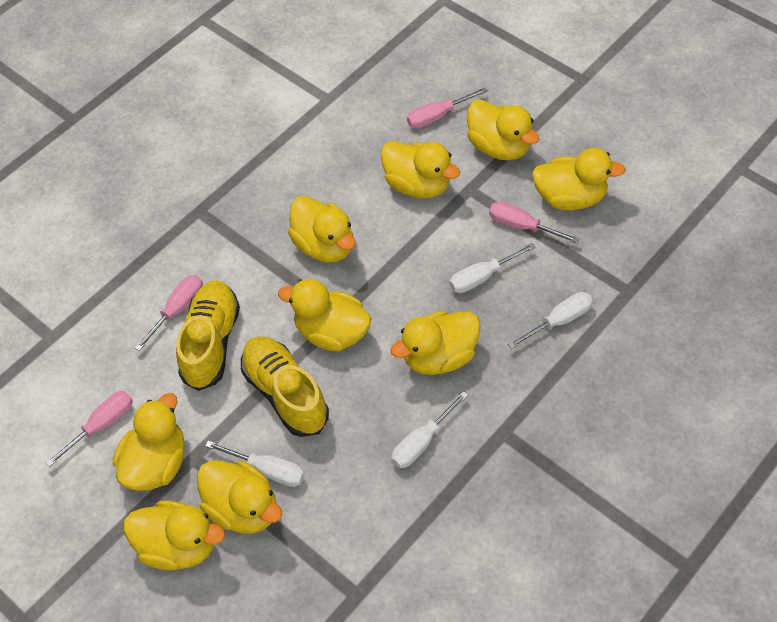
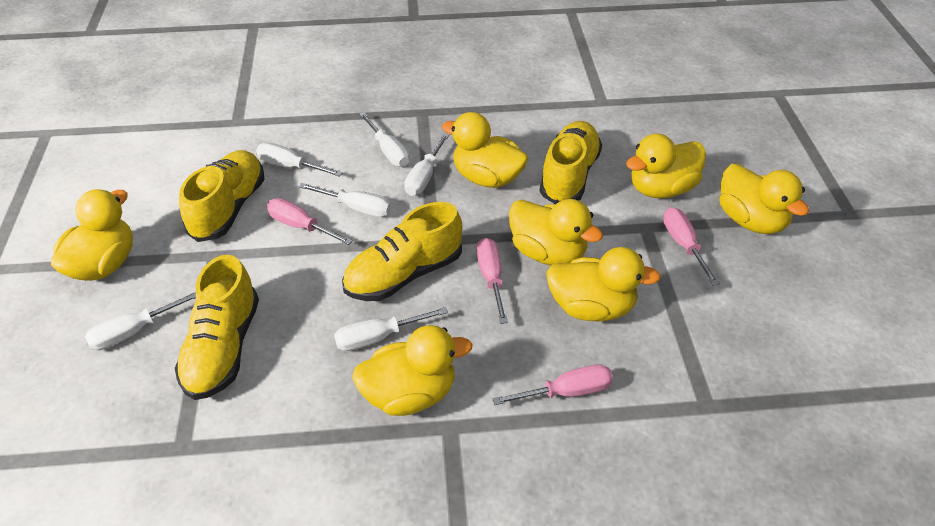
white screwdriver: [205,440,305,487] [391,391,468,468] [450,243,536,293] [508,292,593,349] = 4 -> [85,292,196,350] [256,143,343,177] [299,183,392,217] [334,307,448,351] [359,112,409,167] [404,133,449,196] = 6
yellow duck: [113,393,184,491] [123,500,225,570] [197,461,282,533] [278,279,371,351] [288,196,355,262] [381,141,460,198] [390,311,481,375] [467,100,539,160] [532,148,626,210] = 9 -> [51,189,133,281] [352,325,473,416] [442,112,528,188] [509,199,603,266] [546,247,661,322] [626,134,706,199] [720,164,809,234] = 7
yellow shoe: [176,280,240,391] [241,336,329,437] = 2 -> [175,255,259,400] [179,150,265,242] [342,202,462,301] [540,121,602,204] = 4

